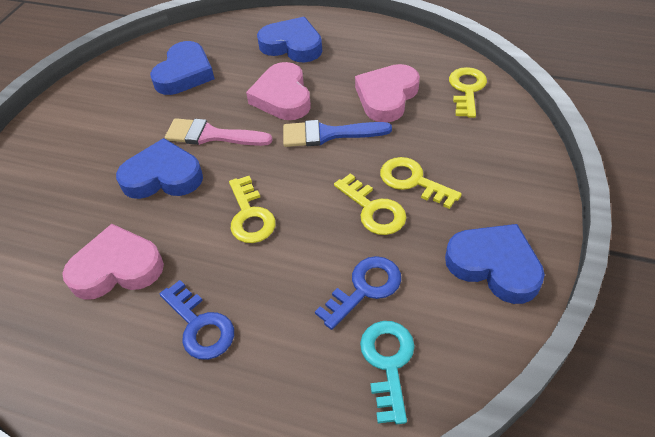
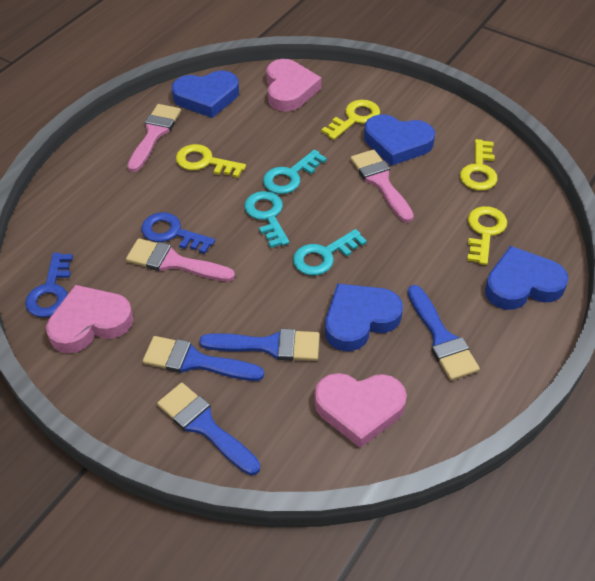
blue brush: [283,120,392,147] = 1 -> [143,336,264,381] [157,383,260,475] [199,329,320,361] [408,285,480,381] = 4
pink brush: [165,118,272,146] = 1 -> [126,238,235,282] [127,104,181,172] [350,149,414,223] = 3
turquoise key: [360,321,415,424] = 1 -> [244,191,289,248] [263,150,327,194] [293,229,367,276] = 3

